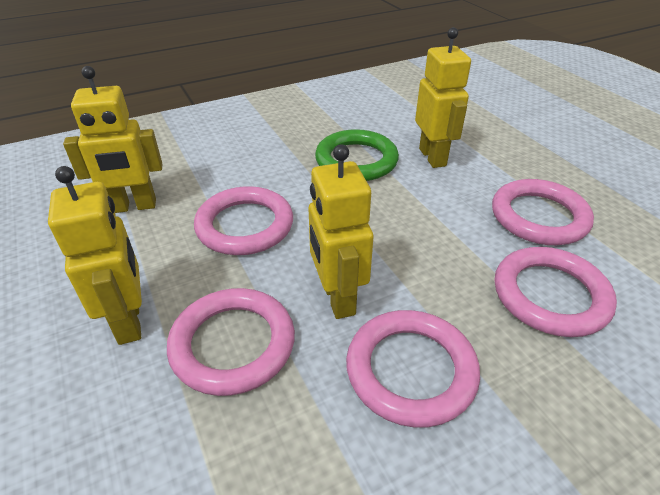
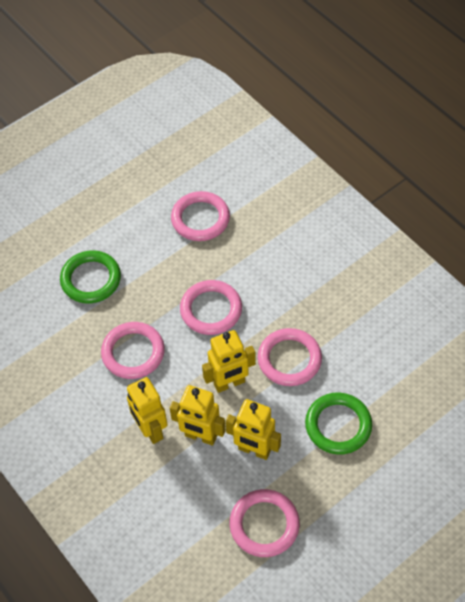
green ring: [315,129,399,181] = 1 -> [60,250,121,304] [305,392,372,455] = 2

